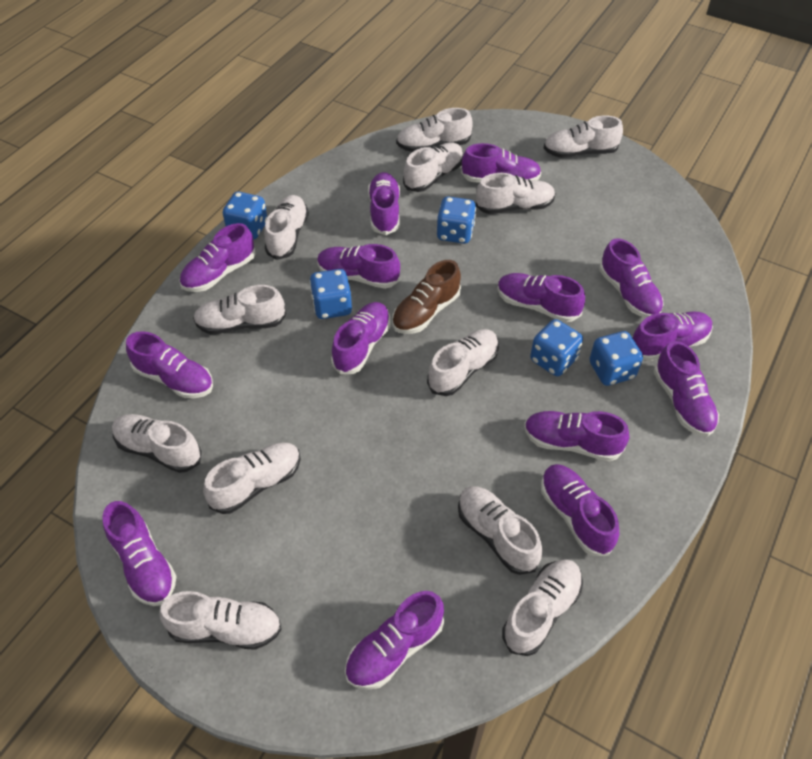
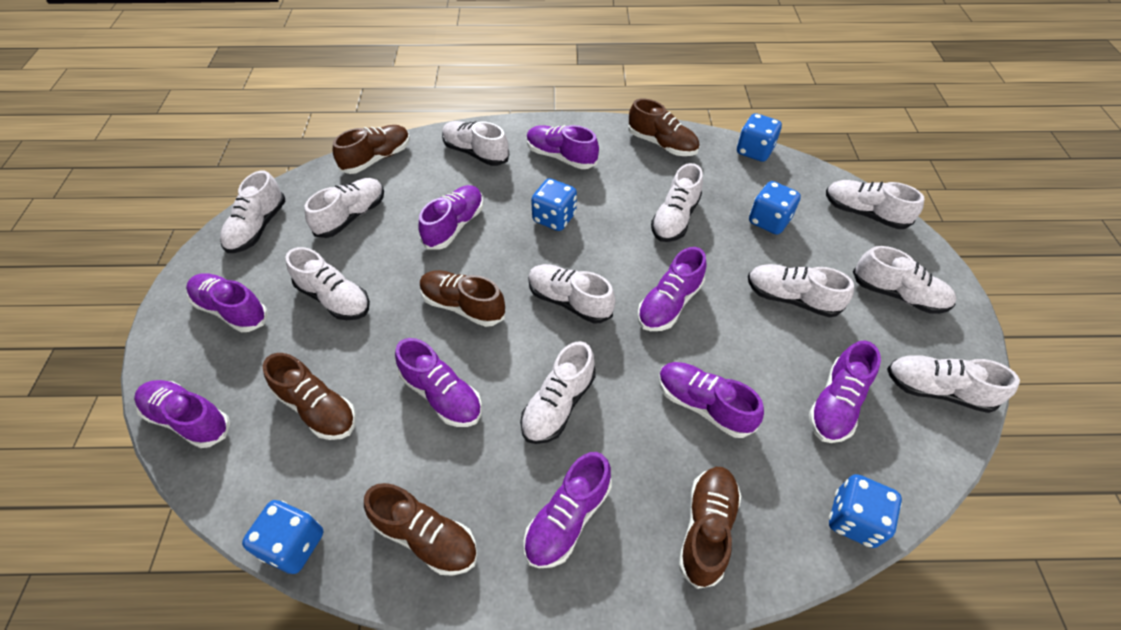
brown shoe: [392,260,461,334] = 1 -> [263,353,356,440] [333,125,410,174] [364,483,478,576] [420,270,505,327] [628,98,699,156] [678,467,741,589] = 6
purple shoe: [102,501,177,606] [126,331,213,398] [179,223,256,292] [317,244,400,289] [331,302,390,375] [345,591,444,690] [368,172,400,235] [461,143,541,183] [497,273,585,322] [524,411,629,461] [541,464,619,556] [599,238,664,318] [632,311,713,361] [654,341,719,437] = 14 -> [134,380,230,448] [186,273,268,332] [395,338,482,427] [418,185,484,250] [524,452,612,568] [527,125,599,169] [637,247,707,331] [659,362,764,438] [809,340,881,443] = 9
white shoe: [112,414,201,473] [160,591,282,650] [193,285,286,334] [203,442,301,514] [264,195,309,260] [396,108,472,152] [403,142,463,192] [427,329,499,396] [458,486,542,575] [475,173,556,214] [502,559,583,656] [544,116,623,158] = 12 -> [220,171,285,253] [285,247,370,320] [305,178,384,238] [442,121,509,166] [520,341,596,444] [528,264,616,323] [651,163,703,242] [748,264,854,317] [826,180,924,229] [853,246,956,314] [887,355,1020,413] = 11

